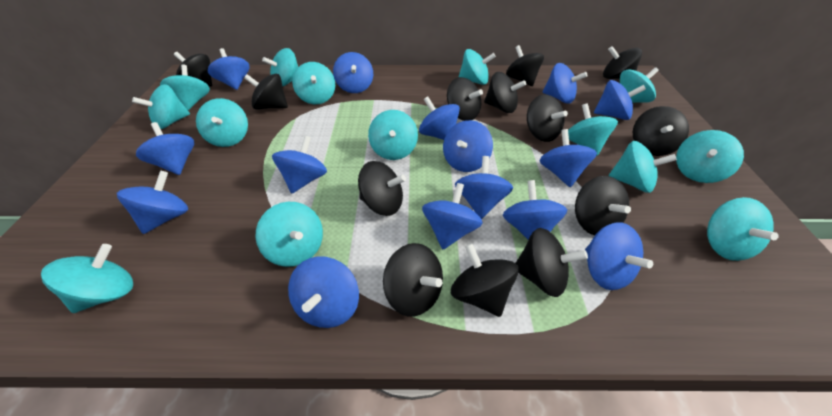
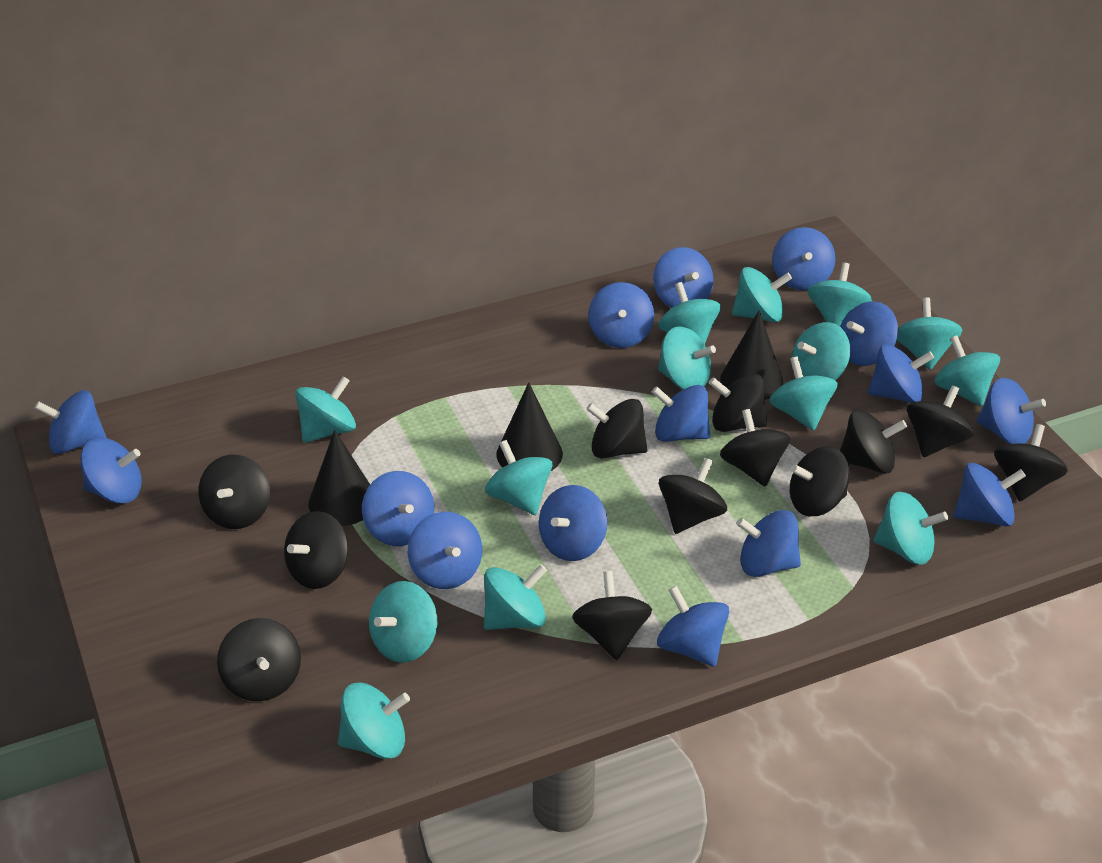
black cone: none = 0 -> [308,430,370,526] [496,382,563,471] [720,310,784,400] = 3
black spinning top: [174,52,212,87] [244,74,288,110] [358,161,406,216] [383,243,443,317] [447,77,483,121] [451,243,519,317] [484,72,526,113] [506,45,544,86] [515,228,588,297] [527,94,568,142] [575,176,631,236] [603,46,642,79] [633,106,689,156] = 13 -> [198,455,270,529] [217,618,301,701] [284,511,349,589] [572,571,652,660] [586,399,647,459] [659,458,727,534] [709,373,767,432] [720,409,790,486] [790,447,850,516] [840,409,907,474] [907,385,974,457] [994,424,1068,501] = 12

